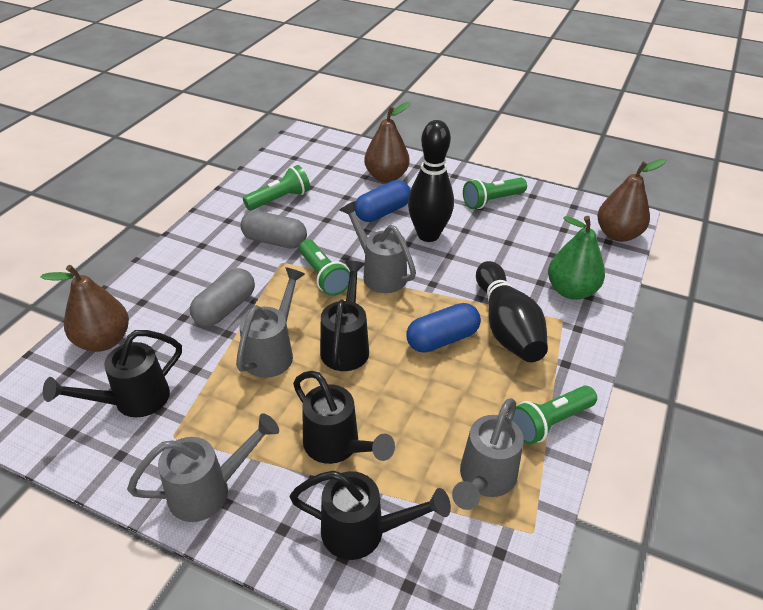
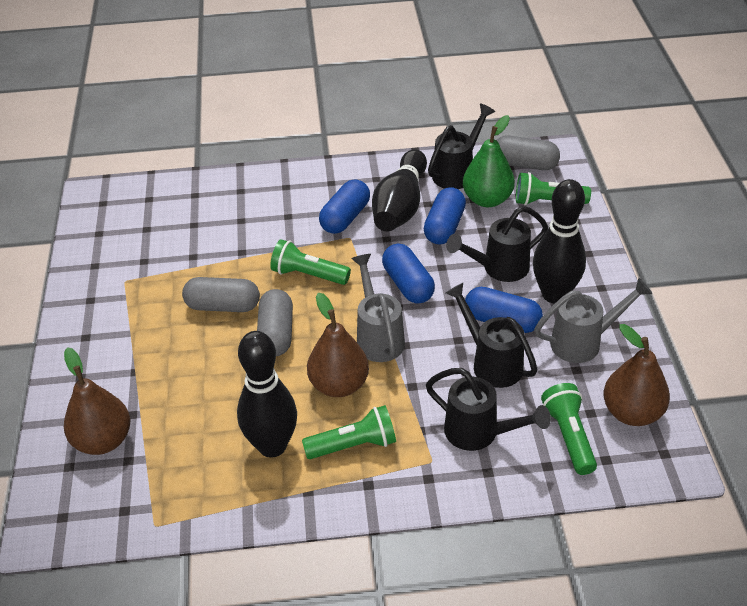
black bowling pin: [408,120,454,242] [476,261,548,362] = 2 -> [237,331,297,458] [372,149,427,232] [533,179,586,303] = 3
blue capsule: [354,180,411,222] [406,303,481,353] = 2 -> [319,179,370,234] [382,243,435,304] [424,187,466,245] [465,287,543,333] = 4
grey capsule: [190,268,255,327] [241,211,307,249] = 2 -> [182,277,260,312] [257,289,293,356] [496,136,560,170] = 3
grey watering can: [127,413,279,522] [236,267,305,378] [340,201,416,293] [452,398,523,510] = 4 -> [351,254,405,362] [534,278,653,363] = 2

